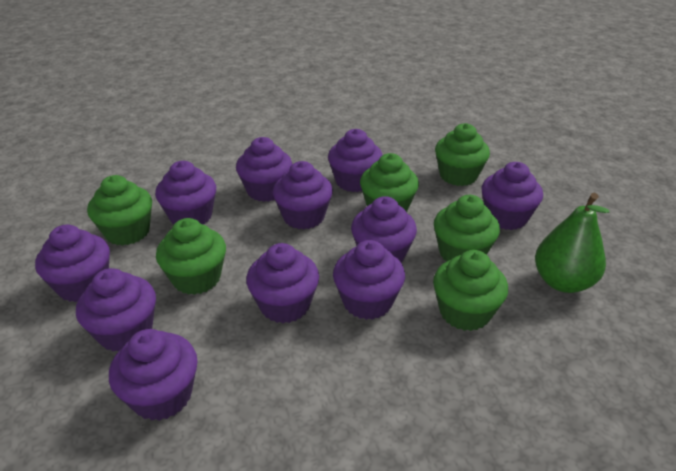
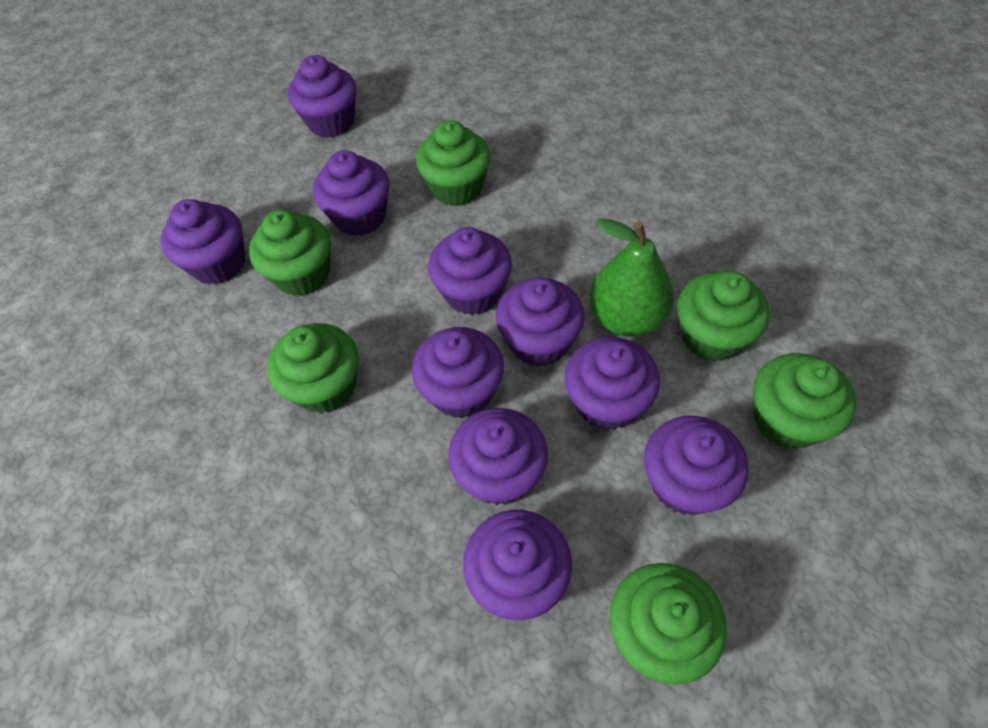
purple cupcake: [35,225,110,302] [76,268,156,352] [109,329,198,421] [155,161,216,224] [236,137,292,202] [246,243,319,323] [273,161,333,230] [328,129,383,192] [333,240,405,320] [351,196,417,262] [481,162,543,230] = 11 -> [161,199,245,285] [288,55,356,138] [313,150,390,236] [412,327,504,419] [428,227,512,315] [448,408,548,505] [463,510,572,620] [496,277,585,367] [564,337,660,430] [644,416,748,515] = 10

